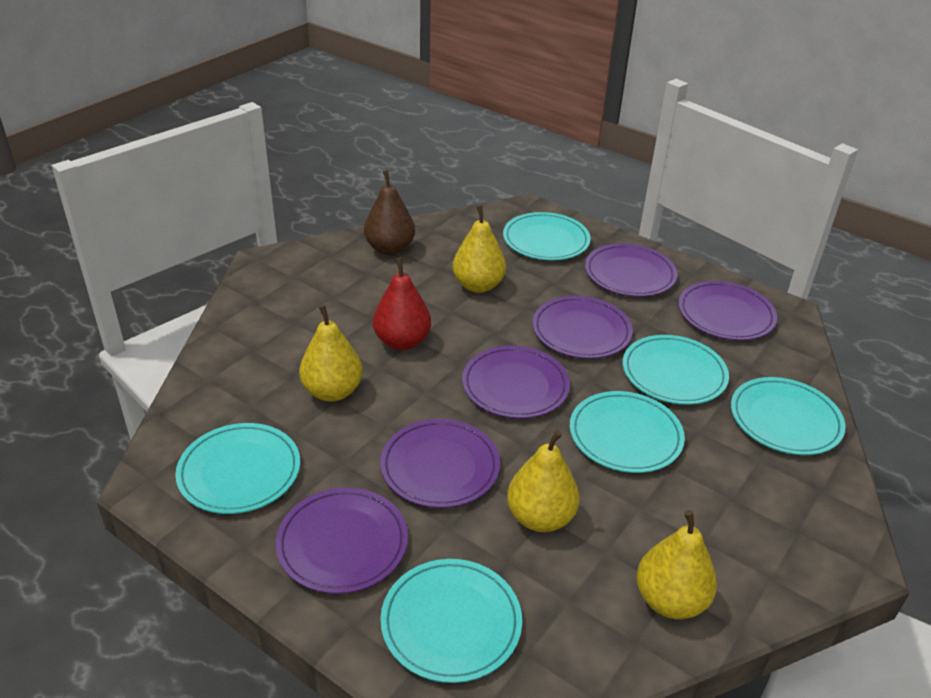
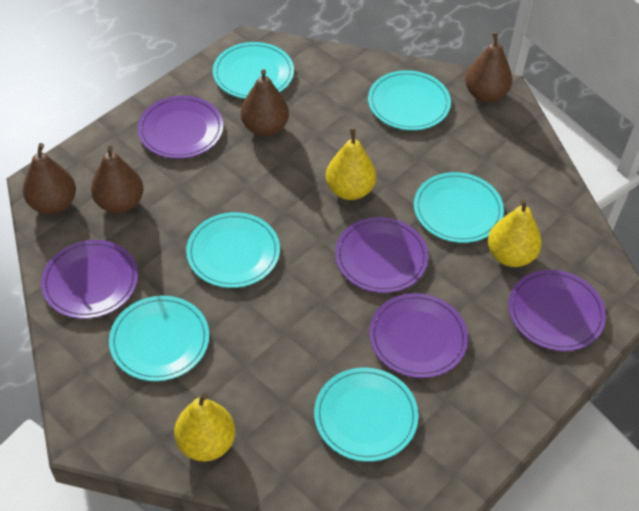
brown pear: [364,170,415,255] = 1 -> [23,143,76,214] [91,146,144,213] [241,69,289,137] [465,31,512,102] = 4
purple plate: [276,488,408,594] [380,419,500,508] [462,346,570,419] [532,296,633,359] [585,243,677,297] [678,281,777,340] = 6 -> [41,240,138,319] [138,96,223,159] [335,217,429,293] [369,293,468,378] [509,270,606,351] = 5
red pear: [373,257,431,350] = 1 -> none = 0
yellow pear: [299,305,363,402] [453,205,506,293] [507,430,580,532] [636,510,717,619] = 4 -> [174,393,235,461] [326,128,376,200] [488,199,542,267] = 3

